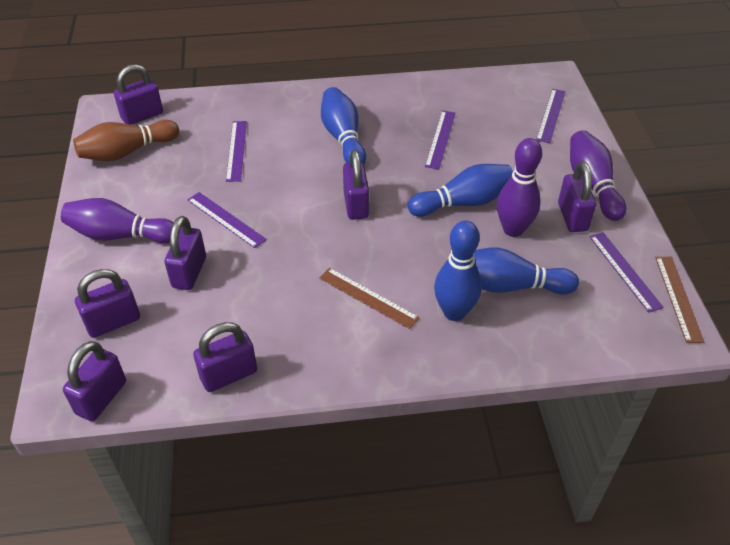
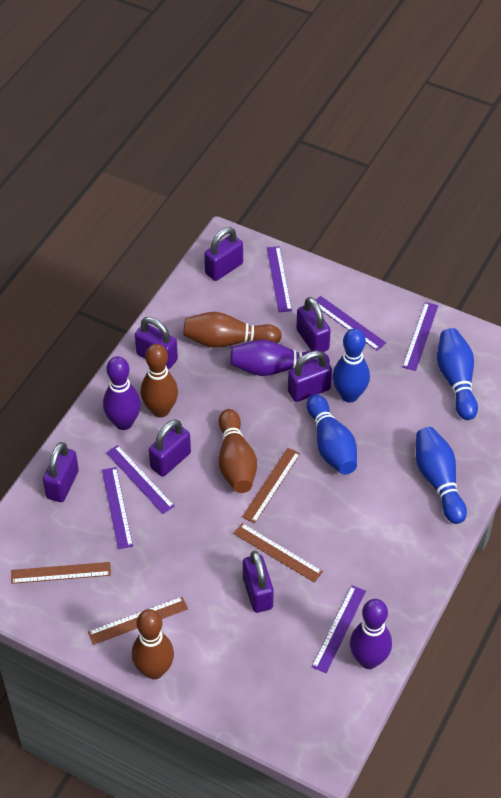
brown bowling pin: [73,120,179,161] = 1 -> [132,609,174,679] [141,344,178,418] [183,312,282,348] [219,409,257,493] = 4
brown ruler: [319,268,420,329] [655,257,704,343] = 2 -> [11,562,111,584] [88,597,188,645] [233,523,323,583] [242,448,300,523] = 4
purple ruler: [187,192,267,248] [226,121,247,182] [425,111,456,169] [536,89,566,143] [589,232,664,313] = 5 -> [102,467,133,549] [106,445,175,514] [267,246,292,312] [312,585,366,673] [316,296,386,351] [402,302,438,371] = 6

